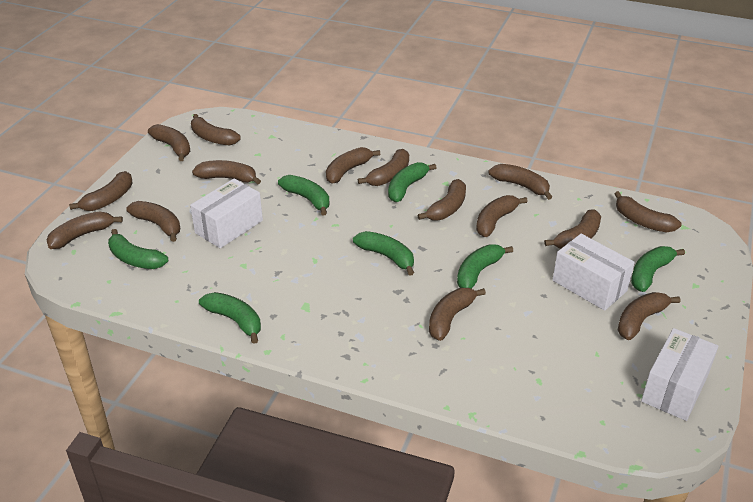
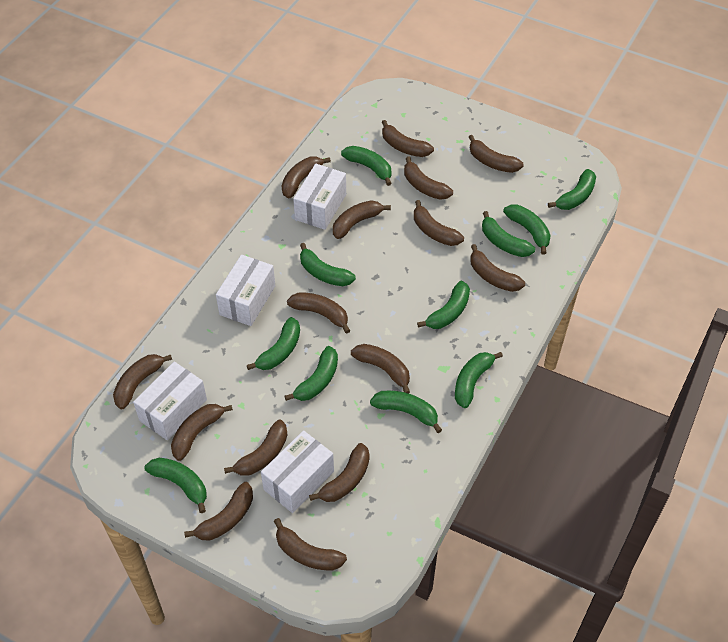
green banana: [108,229,168,269] [199,292,261,344] [278,175,329,215] [353,231,414,276] [388,162,437,202] [457,244,513,289] [631,246,685,292] = 7 -> [145,458,207,513] [247,317,300,370] [285,346,338,401] [300,243,356,286] [341,146,392,186] [370,391,442,433] [417,281,470,329] [455,352,503,408] [482,211,535,257] [503,205,551,255] [548,169,596,210] = 11
white box: [190,179,263,248] [552,234,635,311] [641,328,719,421] = 3 -> [133,362,207,440] [216,255,275,326] [261,430,334,513] [293,164,346,230] = 4

